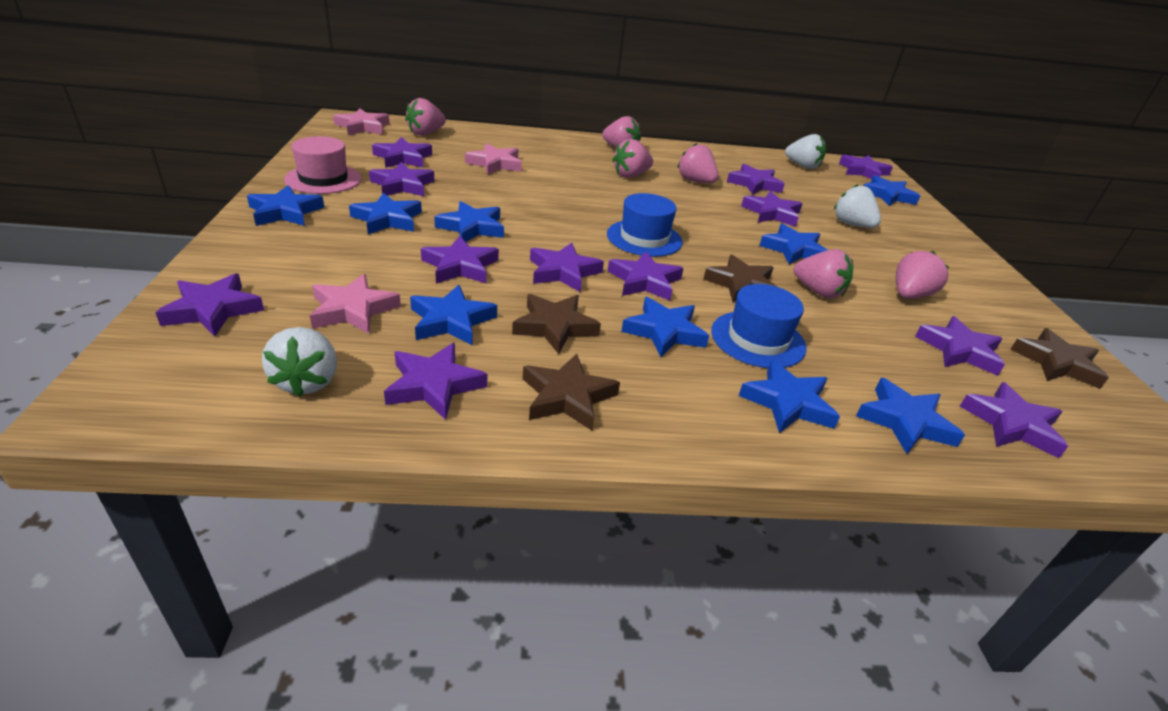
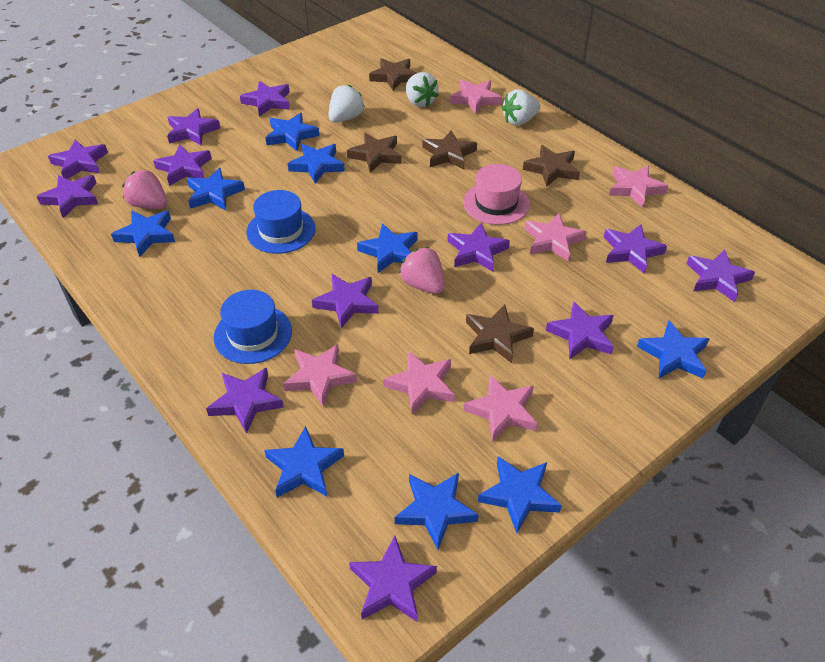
brown star: [512,294,601,354] [523,354,620,430] [703,255,777,302] [1010,328,1109,389] = 4 -> [347,133,402,173] [369,58,417,91] [422,130,477,169] [466,305,534,363] [523,145,580,187] = 5
pink star: [310,274,401,334] [333,108,389,135] [465,143,522,175] = 3 -> [283,344,357,407] [383,350,455,415] [450,80,502,114] [463,375,538,442] [524,213,587,261] [609,165,668,208] = 6
pink strawberry: [405,98,446,136] [602,116,641,148] [612,139,653,178] [677,143,718,183] [794,249,853,299] [896,251,950,299] = 6 -> [122,170,167,209] [399,247,445,294] = 2

